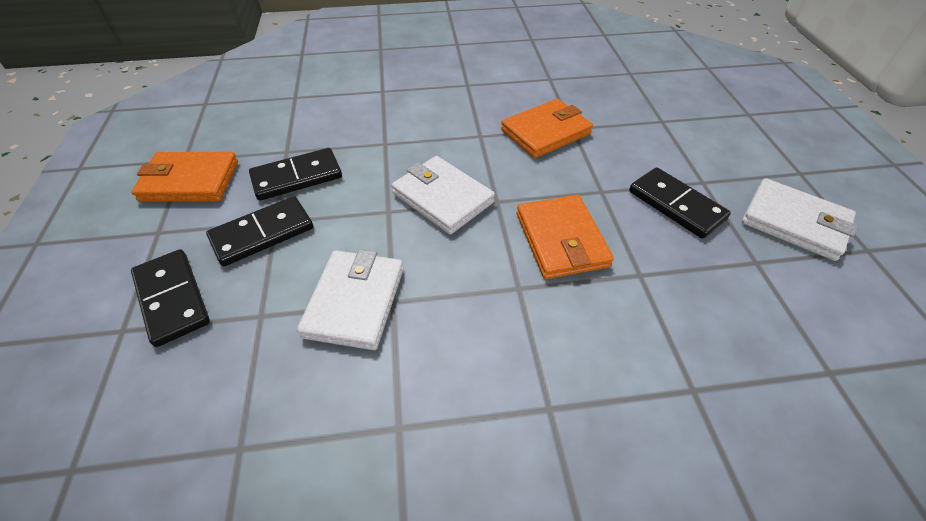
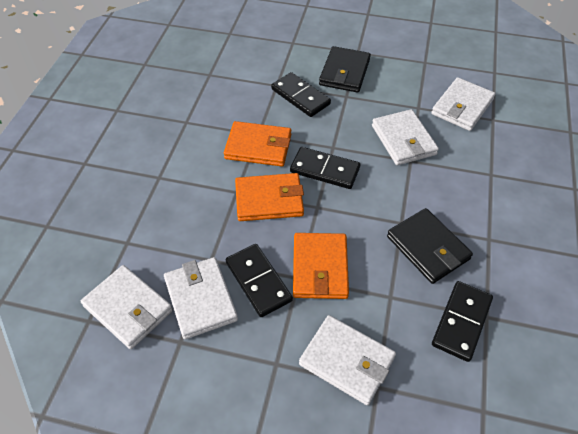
black wallet: none = 0 -> [319,46,371,93] [387,208,473,284] = 2
white wallet: [297,249,404,350] [392,156,495,234] [742,178,857,261] = 3 -> [81,265,173,349] [164,257,238,339] [299,315,396,405] [372,109,439,165] [431,77,496,131] = 5

